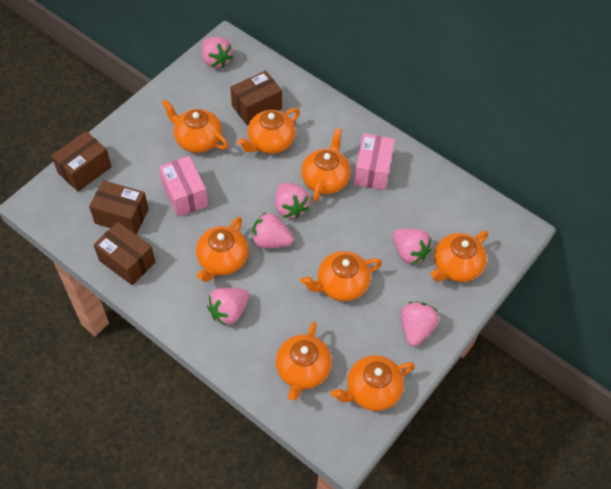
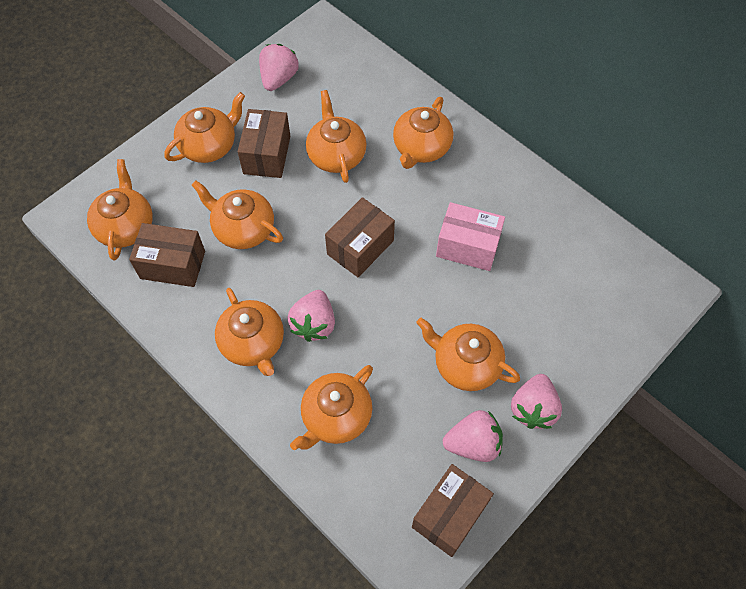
pink box: [159,156,208,217] [354,134,395,190] = 2 -> [436,202,505,271] = 1
pink strawberry: [202,37,233,68] [207,288,249,326] [252,212,294,248] [275,183,310,219] [393,228,432,265] [401,302,439,346] = 6 -> [259,44,299,91] [287,290,335,342] [443,410,503,462] [511,374,562,429] = 4

